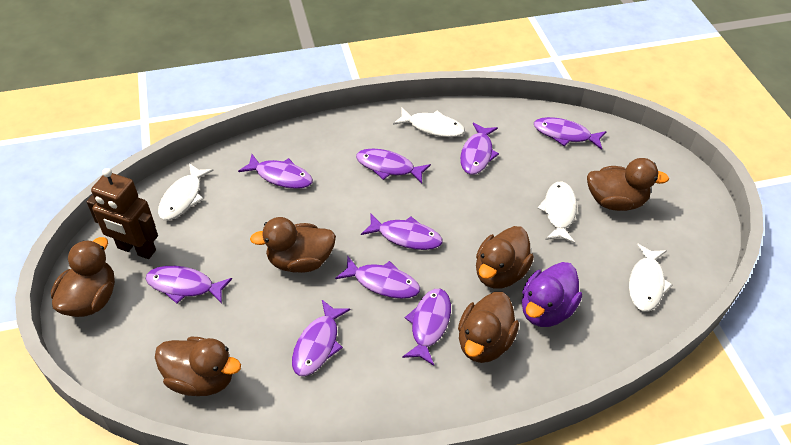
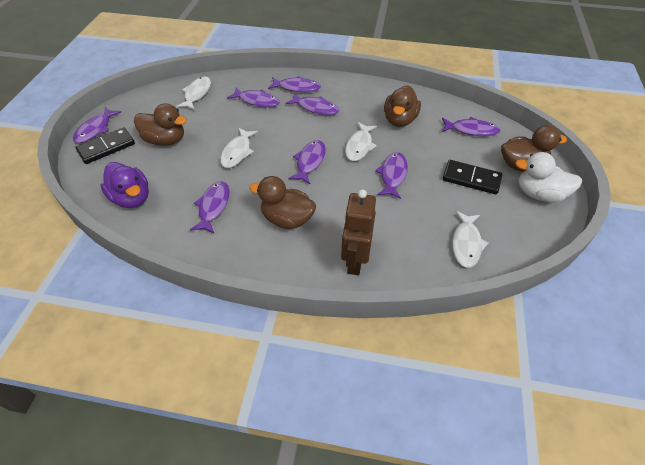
black domino: none = 0 -> [75,127,135,164] [443,160,502,195] = 2
brown duck: [51,237,115,317] [155,337,241,396] [250,217,336,273] [458,292,519,363] [476,226,534,289] [587,158,669,211] = 6 -> [134,103,187,146] [249,176,316,229] [384,85,421,127] [501,125,567,171] = 4
purple fish: [146,266,232,304] [238,154,313,189] [292,300,351,376] [335,257,420,299] [356,149,431,184] [361,213,443,250] [402,289,451,366] [460,122,499,174] [534,117,607,150] = 9 -> [73,107,122,143] [190,181,229,233] [227,88,280,107] [268,76,321,92] [286,93,339,115] [289,140,326,184] [375,152,408,199] [442,117,500,136] = 8
white duck: none = 0 -> [515,152,582,202] = 1

